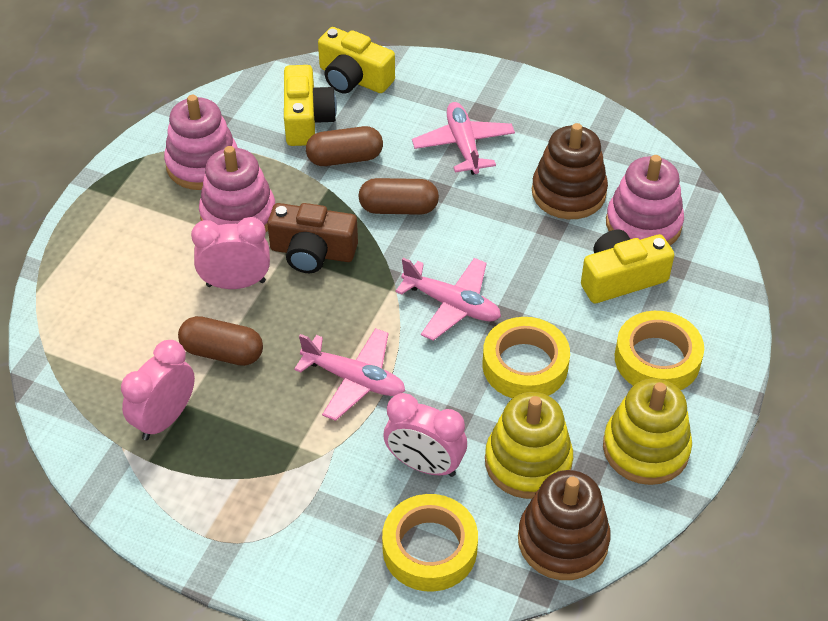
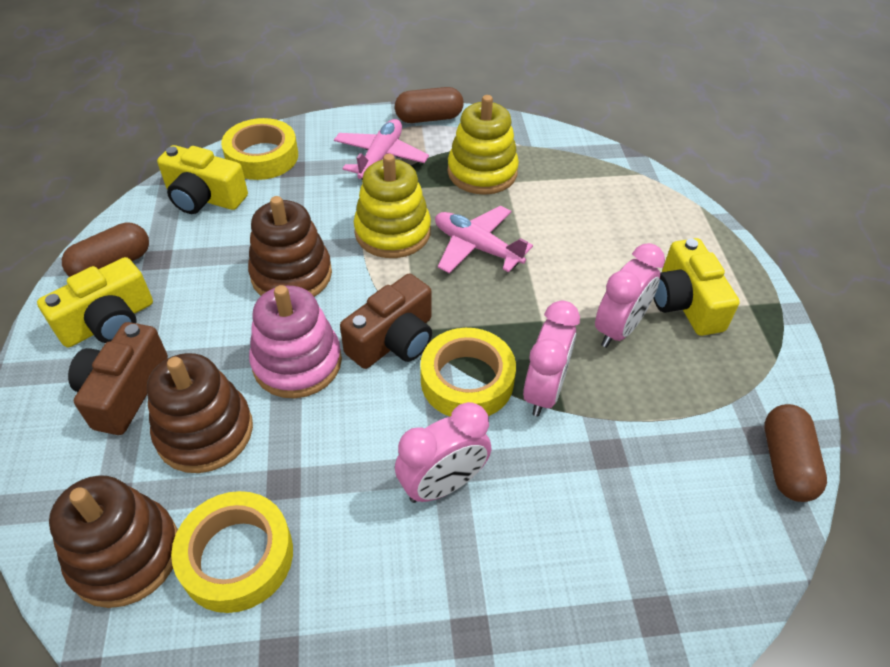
brown camera: [267,203,358,273] = 1 -> [68,322,168,435] [340,274,432,369] = 2
brown stacking toy: [518,470,611,580] [532,123,608,219] = 2 -> [49,476,178,608] [147,353,253,473] [248,196,332,297] = 3
pink plane: [294,328,405,421] [396,258,501,341] [412,102,515,175] = 3 -> [334,119,429,179] [435,206,533,273] = 2
pink stacking toy: [164,95,238,190] [199,146,275,232] [606,155,684,246] = 3 -> [249,285,342,398] = 1

